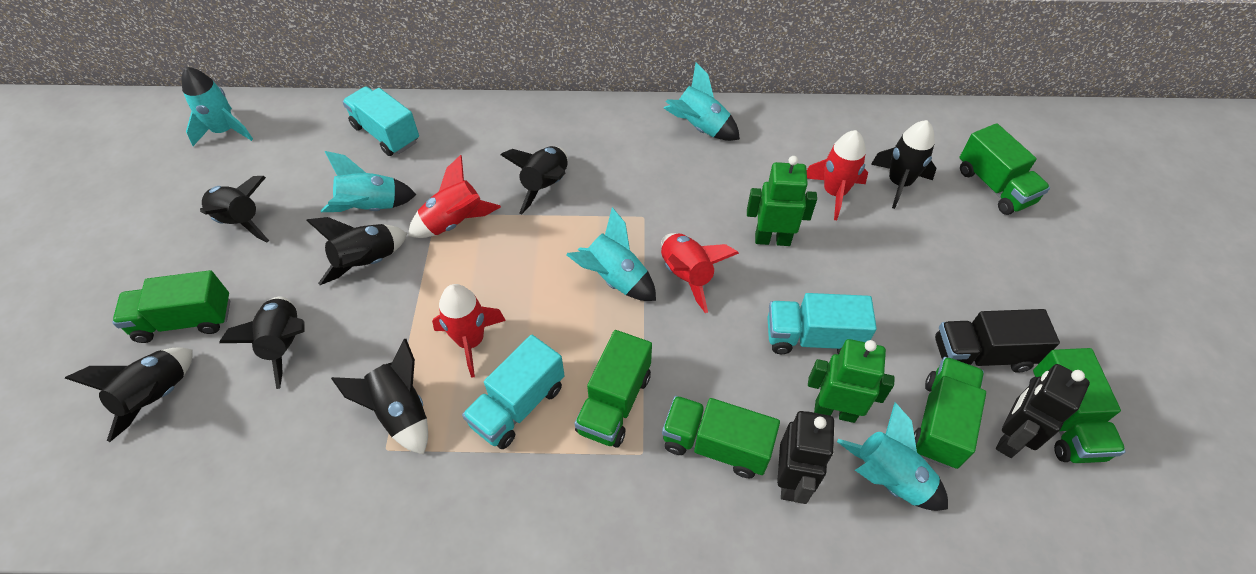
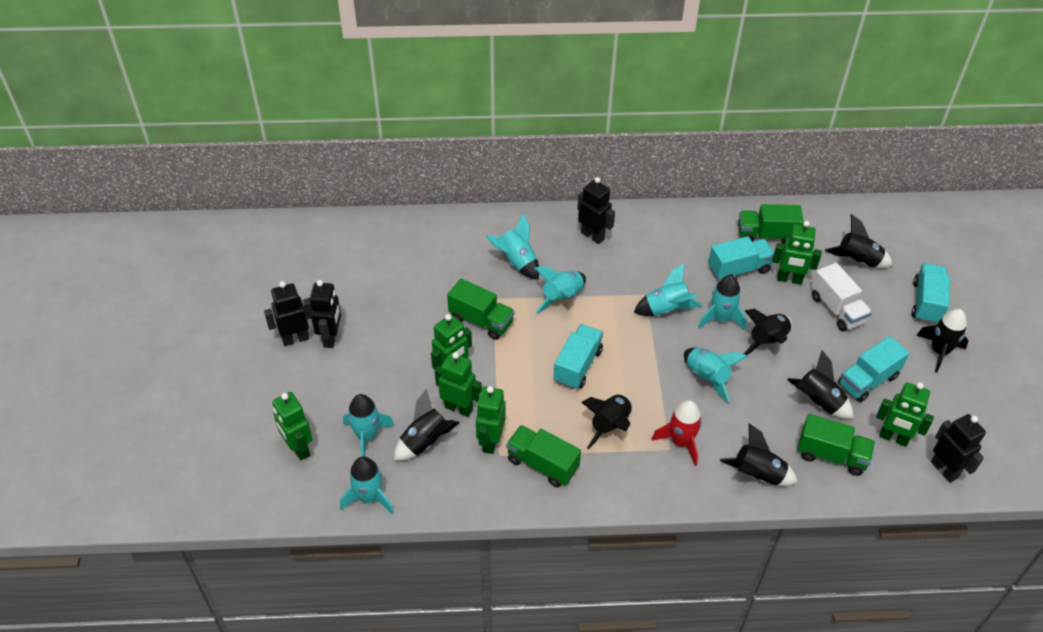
black robot: [777,411,835,504] [996,364,1090,458] = 2 -> [264,281,312,346] [309,280,341,348] [577,177,615,244] [931,414,986,483] = 4
black truck: [935,309,1060,373] = 1 -> none = 0
green robot: [747,156,817,246] [808,339,895,423] = 2 -> [272,392,313,460] [431,314,472,369] [435,352,482,417] [476,386,506,454] [772,221,822,285] [876,382,934,447] = 6
green truck: [112,270,230,343] [575,330,652,448] [662,396,780,478] [914,357,986,469] [959,123,1050,215] [1029,348,1126,463] = 6 -> [447,279,515,340] [506,425,581,487] [738,204,804,244] [797,414,875,476] = 4
red rocket: [408,155,501,238] [432,284,506,378] [661,233,739,313] [807,130,868,220] = 4 -> [652,400,702,466] = 1
turquoise rocket: [181,67,253,146] [321,151,416,212] [566,207,656,301] [664,63,740,141] [837,402,948,511] = 5 -> [340,456,394,515] [343,394,395,457] [486,214,539,280] [535,266,586,313] [634,263,702,316] [684,348,748,402] [698,275,747,330] = 7
turquoise truck: [342,86,419,156] [462,335,565,449] [767,293,877,355] = 3 -> [554,324,603,390] [708,236,774,280] [838,336,910,402] [912,263,950,324] = 4
white truck: none = 0 -> [811,263,872,332] = 1

